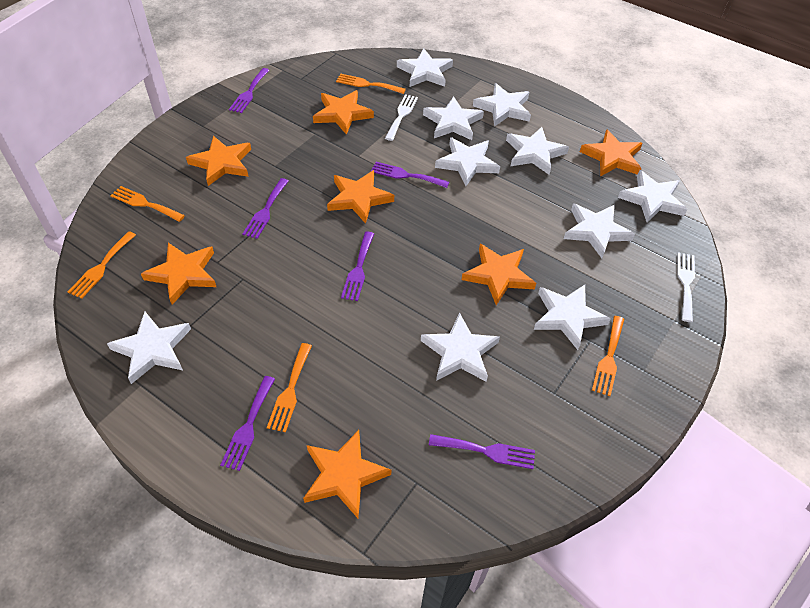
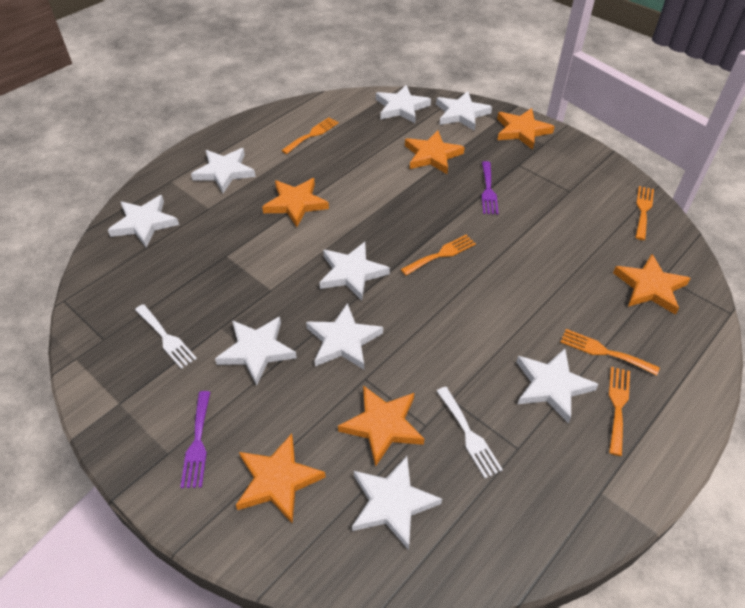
orange star: [141,243,216,304] [186,136,251,186] [303,430,391,518] [313,90,374,135] [327,170,394,224] [462,244,536,305] [580,129,643,177] = 7 -> [236,434,326,524] [262,178,329,227] [338,385,424,467] [405,130,465,174] [497,108,555,150] [613,254,691,315] = 6
purple fork: [220,376,275,471] [229,68,270,113] [243,178,289,239] [341,232,374,301] [371,162,449,188] [429,434,535,469] = 6 -> [180,391,210,488] [482,161,499,214] = 2
white star: [107,312,191,384] [397,48,453,87] [421,313,500,382] [423,96,484,140] [435,137,500,186] [473,83,531,127] [506,127,569,175] [534,285,611,350] [564,204,635,258] [618,170,687,222] = 10 -> [108,195,179,247] [191,148,256,193] [215,317,297,386] [306,303,383,369] [319,242,390,300] [352,456,442,550] [376,85,431,123] [436,91,492,131] [517,348,599,423] = 9

